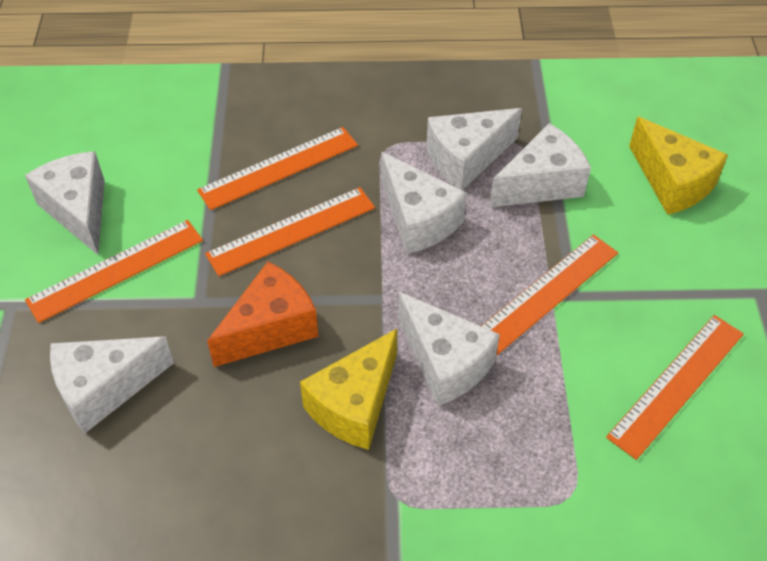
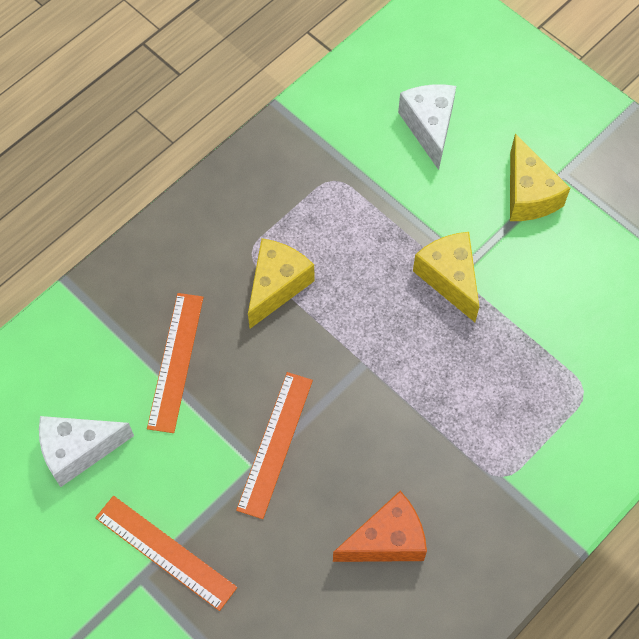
orange ruler: [25,220,203,323] [197,127,358,210] [205,187,375,276] [482,234,618,356] [606,315,744,460] = 5 -> [95,496,237,611] [147,293,204,433] [236,372,313,519] = 3
white cheese: [25,151,105,255] [50,336,174,434] [382,152,467,254] [398,292,500,406] [427,108,522,190] [489,123,591,207] = 6 -> [39,416,134,487] [398,84,456,170] = 2
yellow cheese: [300,329,397,450] [629,117,728,215] = 2 -> [248,238,314,329] [413,232,479,322] [510,134,570,221] = 3

